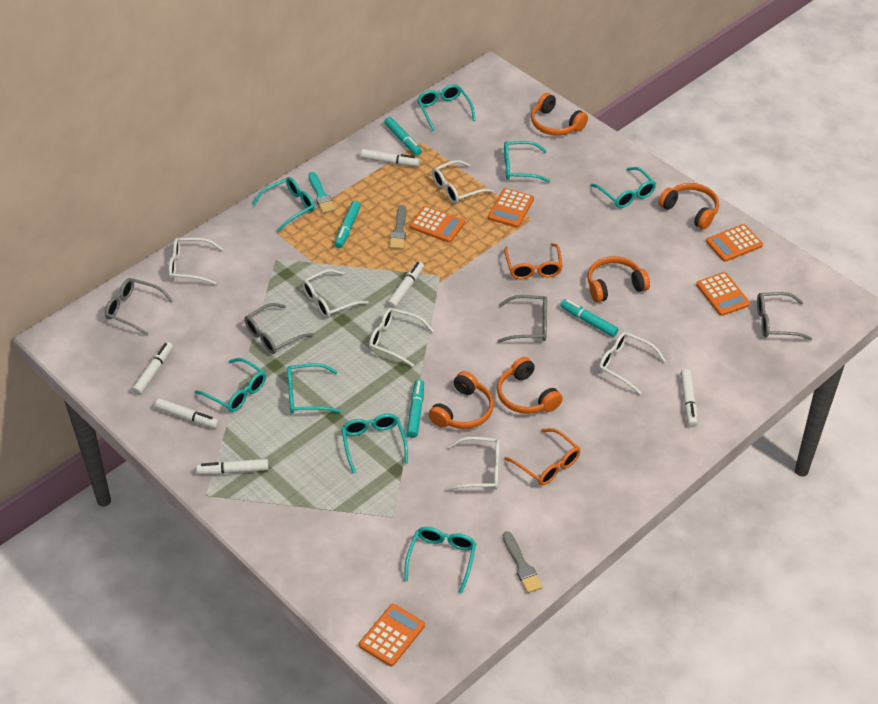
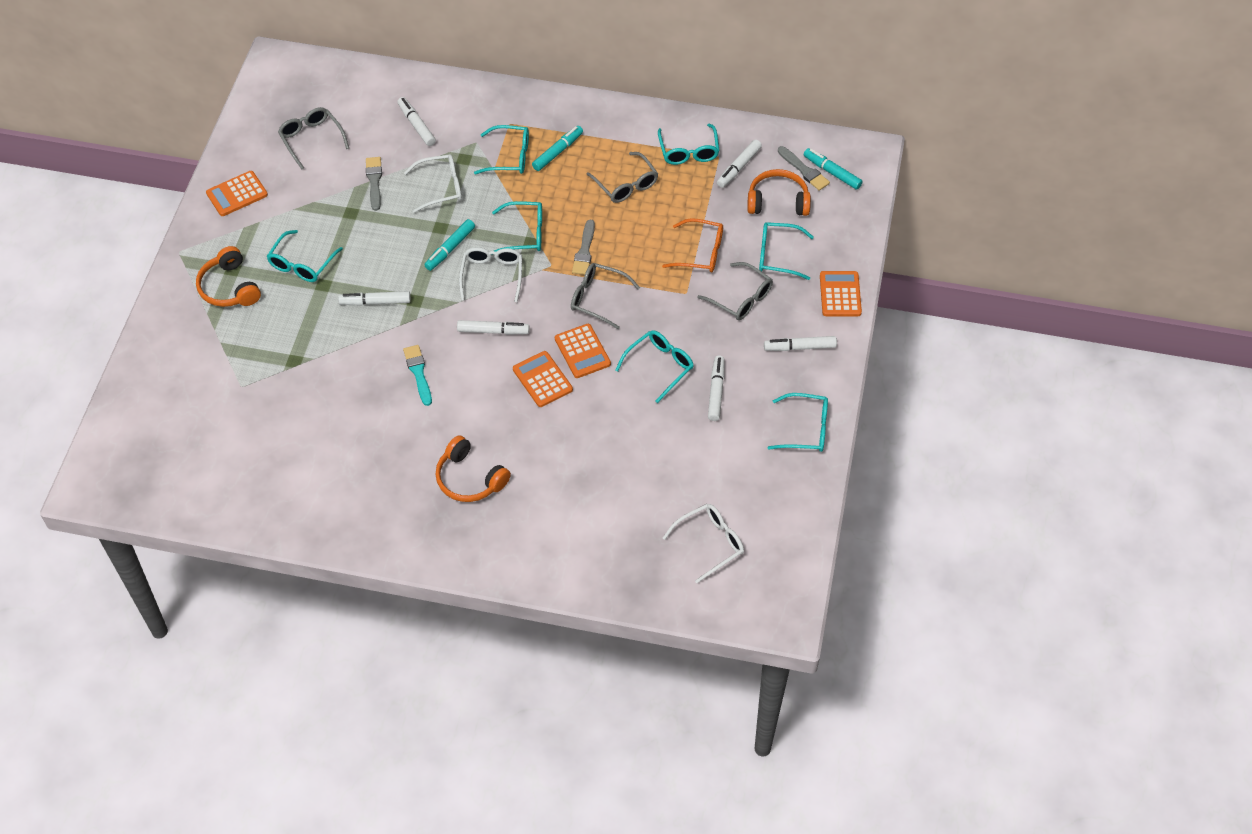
grey brush: [390,205,406,249] [503,531,542,593] = 2 -> [366,157,382,211] [572,220,595,275] [778,146,830,191] = 3
orange calculator: [359,604,425,666] [410,206,465,243] [488,188,534,228] [696,272,750,316] [706,224,763,262] = 5 -> [206,171,268,216] [513,351,573,407] [555,324,611,378] [820,271,862,316] = 4
orange glasses: [504,243,563,279] [504,428,580,486] = 2 -> [662,218,723,272] = 1
orange headphones: [428,371,494,429] [497,357,563,414] [531,93,588,136] [588,256,650,303] [658,183,719,230] = 5 -> [196,246,261,307] [435,435,511,502] [747,169,811,216] = 3
turquoise glasses: [194,358,266,412] [252,177,315,232] [287,363,341,414] [341,414,408,474] [404,527,477,594] [417,84,476,132] [504,141,550,183] [590,167,656,208] = 8 -> [267,230,343,282] [474,125,529,174] [491,201,542,255] [615,330,694,403] [658,124,720,165] [759,222,814,280] [768,393,828,452] = 7
turquoise marker: [334,201,361,248] [384,117,422,156] [407,379,424,438] [560,299,619,337] = 4 -> [424,219,475,271] [532,126,583,171] [804,148,863,190] = 3
white glasses: [169,237,223,285] [302,269,369,318] [369,308,434,367] [432,160,494,204] [445,437,500,491] [599,332,666,395] = 6 -> [404,154,462,213] [459,247,522,302] [663,504,744,583] = 3

